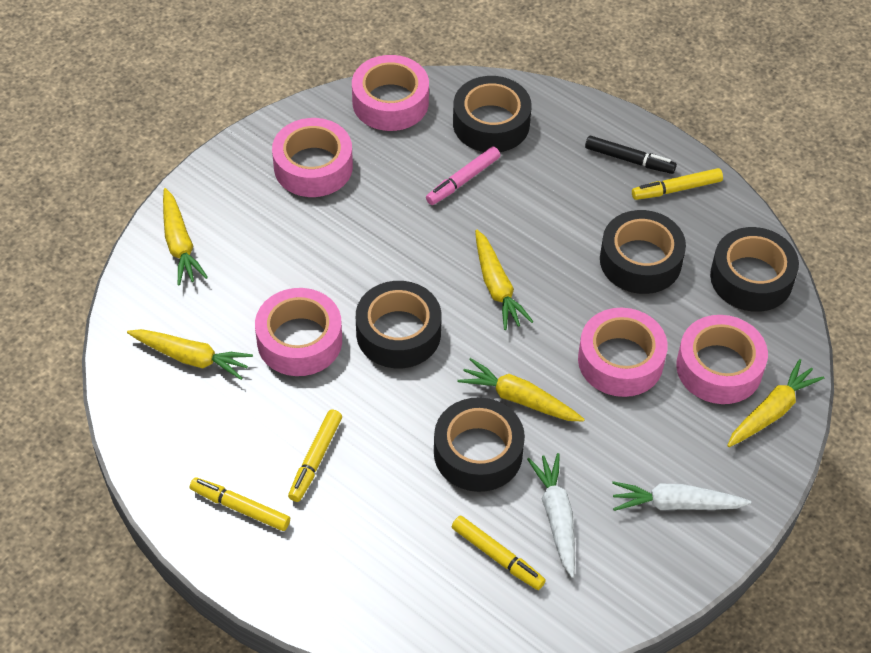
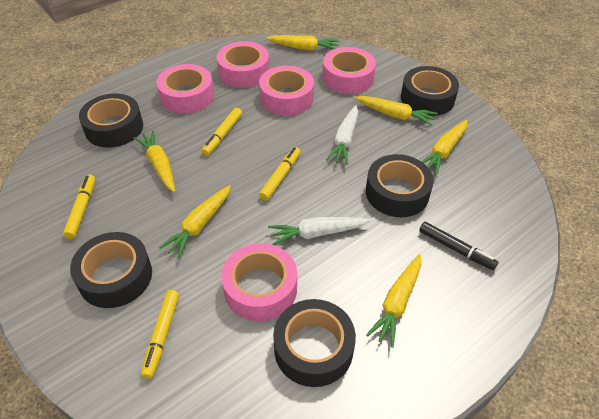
pink marker: [426,147,500,205] = 1 -> none = 0
yellow carrot: [127,329,253,380] [163,188,208,286] [457,358,585,422] [475,230,534,330] [727,359,824,447] = 5 -> [133,130,175,192] [159,185,231,259] [265,35,339,50] [354,96,438,126] [366,254,421,348] [421,120,467,175] = 6

